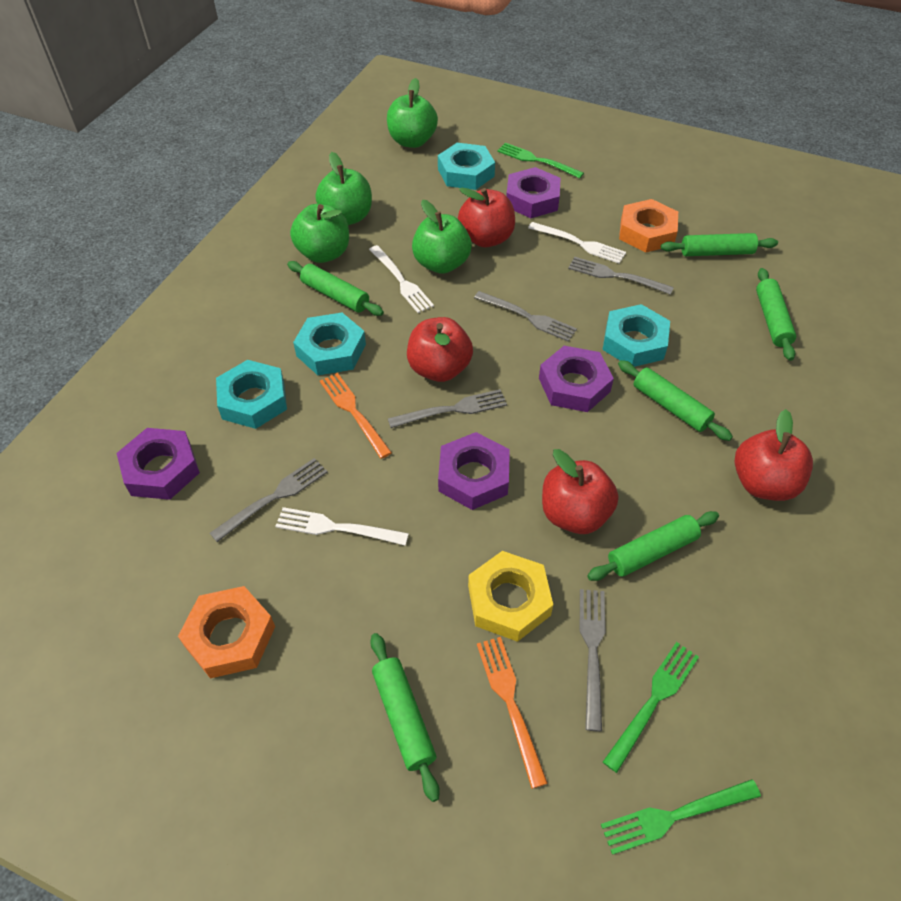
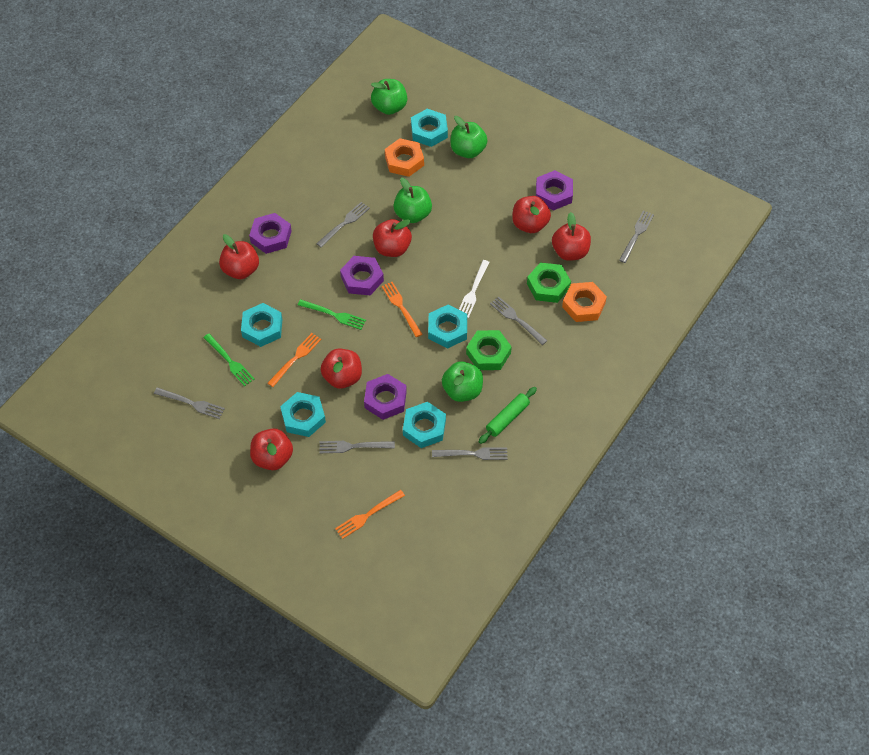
green fork: [497,143,584,179] [601,779,761,855] [603,642,699,773] = 3 -> [203,333,254,386] [298,299,366,330] = 2
green nut: none = 0 -> [466,330,512,370] [527,263,571,303] = 2
green rolling pin: [287,261,384,316] [370,633,440,802] [587,511,719,581] [618,360,733,441] [661,233,778,256] [756,268,796,361] = 6 -> [479,387,537,444] = 1
grey fork: [210,458,328,542] [388,389,507,428] [474,291,577,342] [568,257,674,295] [580,589,605,732] = 5 -> [154,387,225,419] [316,202,370,248] [319,441,395,453] [432,447,508,460] [490,296,547,345] [619,210,654,263] = 6
orange fork: [320,373,392,459] [477,637,548,789] = 2 -> [268,333,321,387] [335,490,405,539] [381,282,422,337] = 3
red apple: [407,317,473,382] [458,188,515,247] [542,449,618,534] [734,409,813,501] = 4 -> [219,234,259,279] [250,428,293,470] [321,349,362,389] [373,219,412,257] [512,196,551,233] [552,212,591,261] = 6
turquoise nut: [216,360,287,429] [293,313,366,375] [438,143,495,190] [603,304,670,367] = 4 -> [241,303,283,347] [280,392,326,437] [403,402,446,448] [411,109,448,147] [428,305,467,349] = 5
white fork: [275,507,409,546] [369,245,434,313] [528,222,626,264] = 3 -> [459,260,490,318] = 1
yellow nut: [468,551,553,642] = 1 -> none = 0

